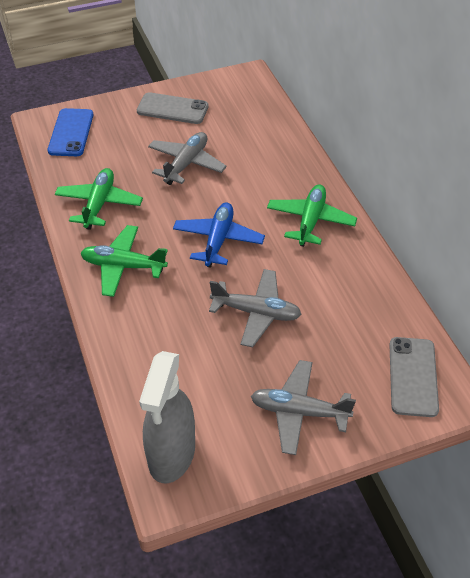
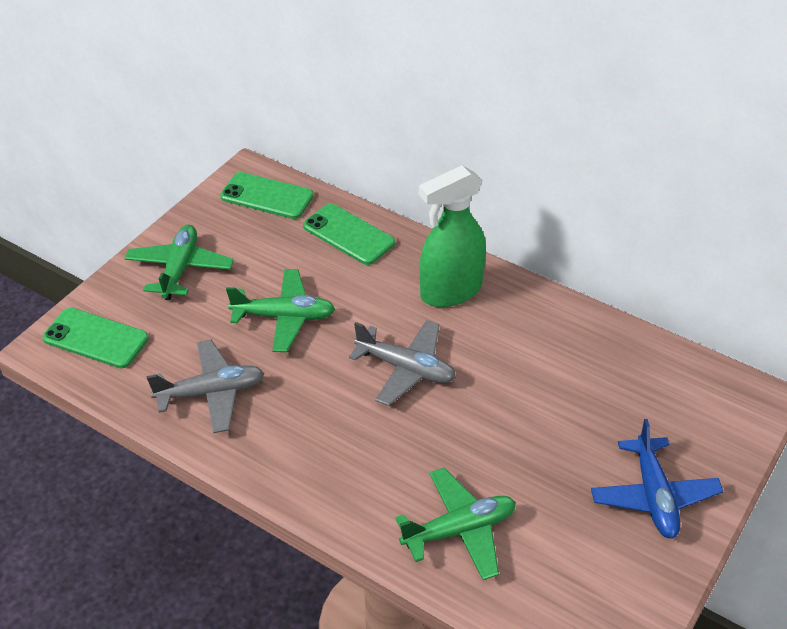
blue phone: [47,108,94,156] = 1 -> none = 0
green phone: none = 0 -> [42,308,149,369] [220,172,314,219] [303,204,395,265] = 3
green spray bottle: none = 0 -> [419,165,486,307] = 1
grey phone: [137,92,209,124] [389,337,439,417] = 2 -> none = 0
grey plane: [148,132,227,185] [209,269,301,347] [251,360,356,455] = 3 -> [147,340,264,433] [349,320,456,406] = 2
grey spray bottle: [139,351,195,483] = 1 -> none = 0

